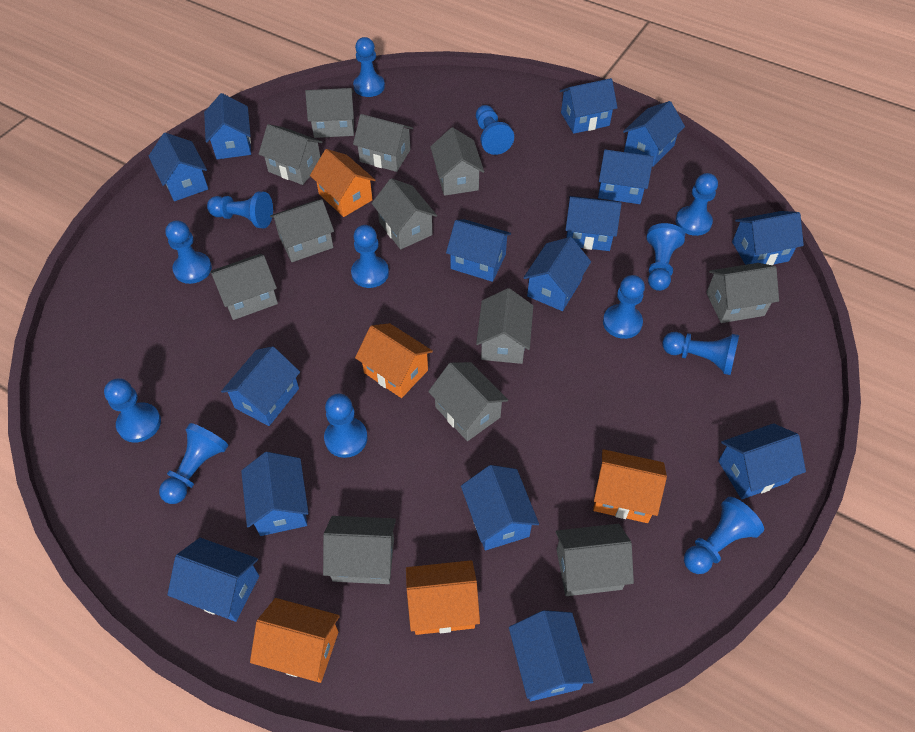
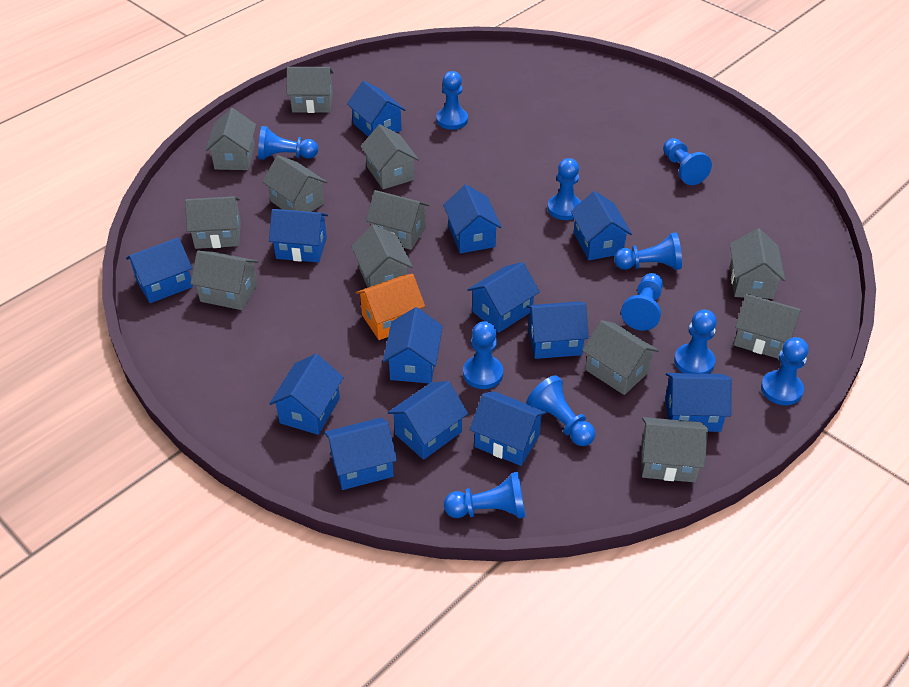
blue house: [149,133,208,201] [167,538,259,622] [204,93,251,159] [221,346,300,426] [241,452,309,536] [446,219,511,282] [461,465,539,551] [509,610,593,701] [524,237,591,311] [560,78,618,134] [565,196,622,251] [598,149,654,204] [623,101,685,167] [718,423,806,499] [732,211,804,265] = 15 -> [126,237,193,303] [269,209,328,262] [269,354,344,435] [324,418,397,490] [347,81,405,137] [383,307,443,383] [388,381,468,460] [443,184,502,254] [467,262,540,333] [470,391,547,466] [526,302,589,359] [571,191,632,260] [665,373,732,432] = 13
blue pawn: [104,378,161,443] [159,423,228,504] [165,220,212,284] [207,191,273,228] [324,394,368,458] [351,225,389,288] [353,37,385,97] [476,105,514,155] [603,275,645,339] [647,223,685,291] [662,332,739,375] [675,173,718,236] [684,497,764,574] = 13 -> [258,126,318,160] [436,71,468,130] [444,472,526,518] [463,321,503,389] [527,375,595,446] [547,158,581,220] [614,233,682,270] [621,273,663,331] [663,138,712,185] [674,310,717,374] [761,337,809,405] = 11
orange house: [250,598,340,683] [310,149,375,217] [355,323,433,398] [406,560,480,635] [593,449,667,523] = 5 -> [356,274,425,340] = 1

